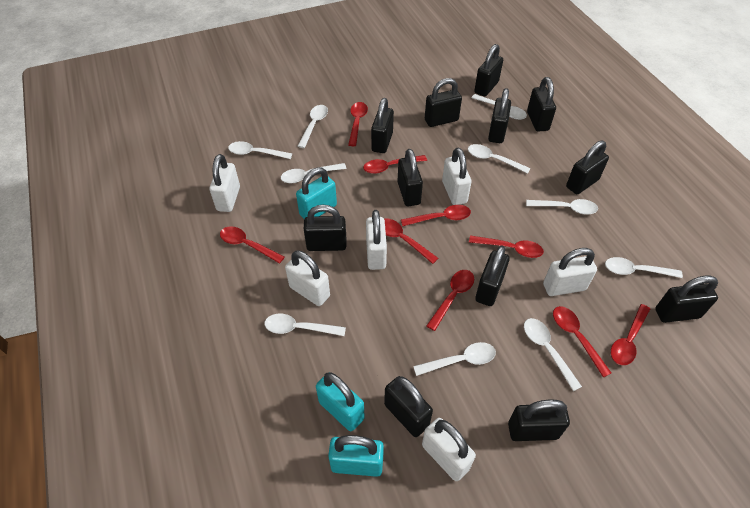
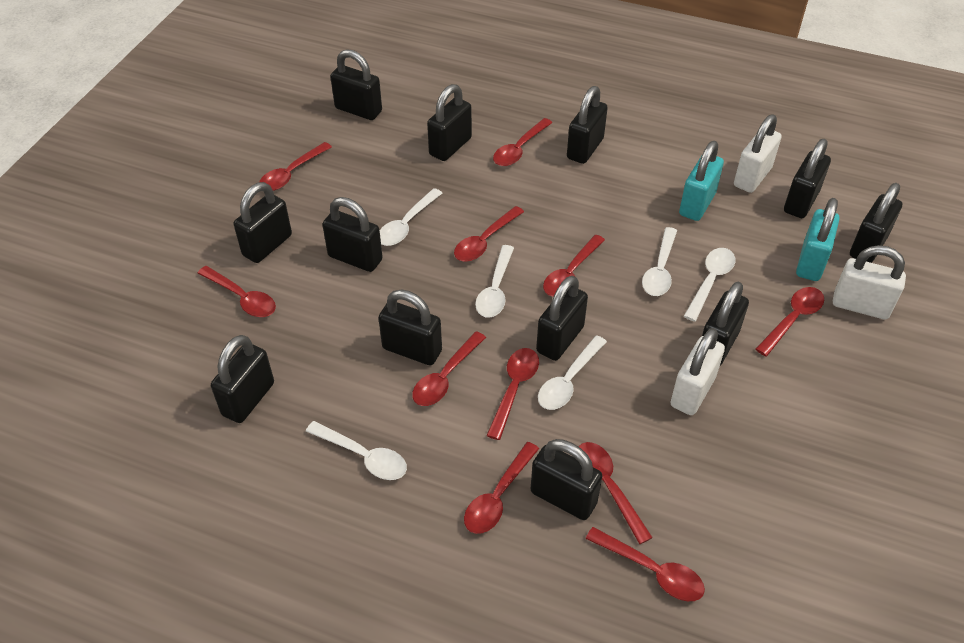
red spoon: [220,226,284,264] [348,102,368,146] [363,155,427,174] [384,218,438,264] [401,205,471,226] [426,270,474,331] [469,235,544,258] [553,306,611,378] [611,304,650,365] = 9 -> [198,266,276,317] [259,142,332,191] [412,331,486,406] [454,206,524,262] [464,442,539,534] [486,348,539,440] [493,118,552,166] [543,234,605,297] [578,442,653,544] [585,527,705,601] [756,287,824,356] = 11
turquoise padlock: [296,168,337,219] [316,372,365,431] [328,435,384,477] = 3 -> [679,141,724,221] [796,198,840,281] = 2
white padlock: [210,154,240,212] [285,251,330,306] [366,210,387,270] [422,418,476,481] [442,148,472,205] [543,248,597,296] = 6 -> [671,328,725,415] [734,114,782,193] [833,245,906,320] = 3
white spoon: [228,141,292,159] [264,314,346,336] [281,163,346,183] [298,105,328,148] [413,342,496,376] [468,144,530,174] [471,94,527,120] [524,318,582,391] [526,199,598,215] [605,257,683,278] = 10 -> [306,421,407,480] [380,188,442,246] [475,245,514,317] [538,335,607,410] [642,227,677,296] [684,248,735,322] = 6

